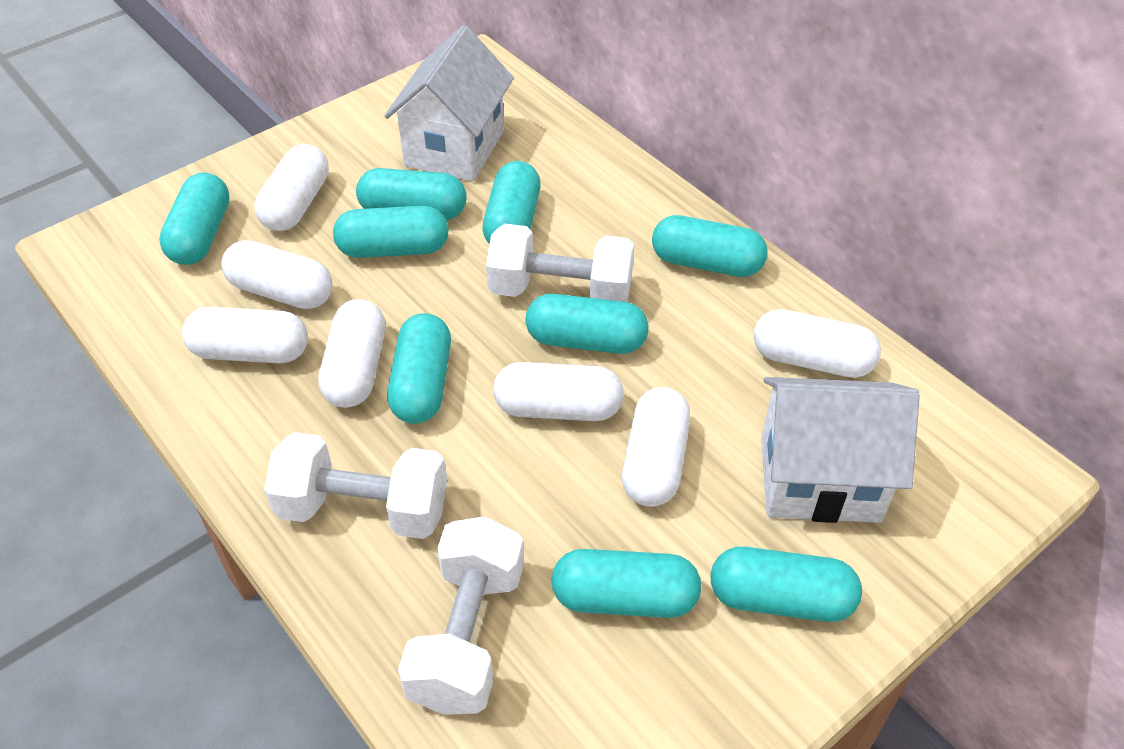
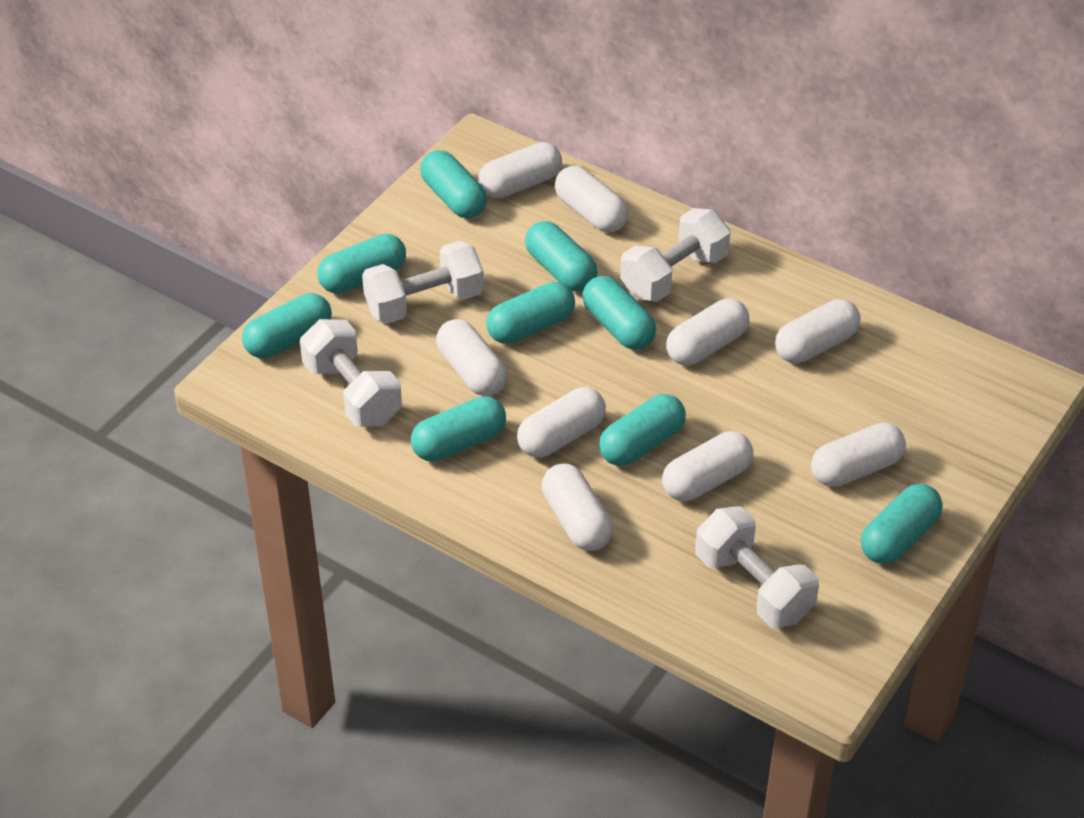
white capsule: [182,307,308,363] [221,240,333,309] [254,144,329,231] [318,299,385,408] [493,362,624,421] [622,387,690,507] [754,309,881,378] = 7 -> [436,319,507,396] [478,142,562,198] [517,387,606,458] [542,464,613,551] [555,166,628,232] [662,431,753,501] [666,298,749,365] [775,299,860,363] [811,423,906,487] = 9
white dumbbell: [264,432,447,539] [398,516,524,715] [486,224,634,302] = 3 -> [300,319,402,427] [362,241,484,324] [620,208,731,302] [695,507,819,628] = 4
white house: [384,25,514,182] [761,377,920,523] = 2 -> none = 0

